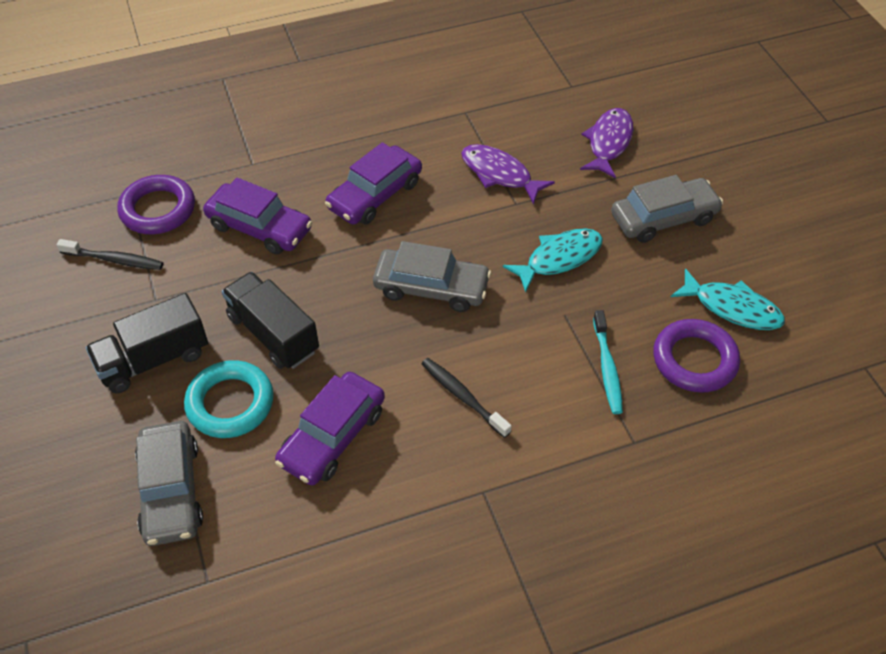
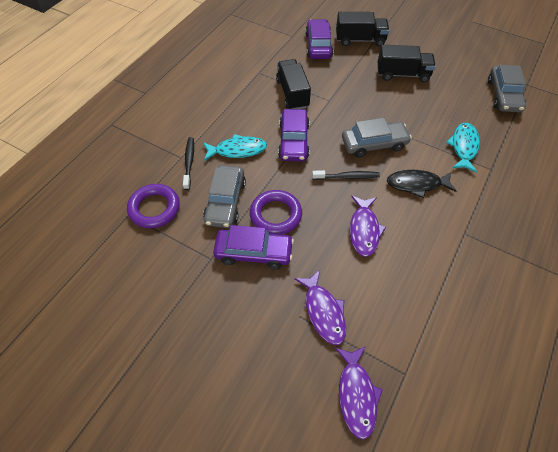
black fish: none = 0 -> [387,170,456,198] = 1
black truck: [86,293,208,393] [222,272,319,369] = 2 -> [276,59,311,109] [336,12,389,47] [378,45,436,82] = 3
purple fish: [461,144,555,205] [580,108,633,178] = 2 -> [294,270,346,345] [335,346,383,439] [350,196,386,257] = 3
turquoise ring: [184,360,274,438] = 1 -> none = 0
turquoise toothbrush: [593,310,623,414] = 1 -> none = 0

